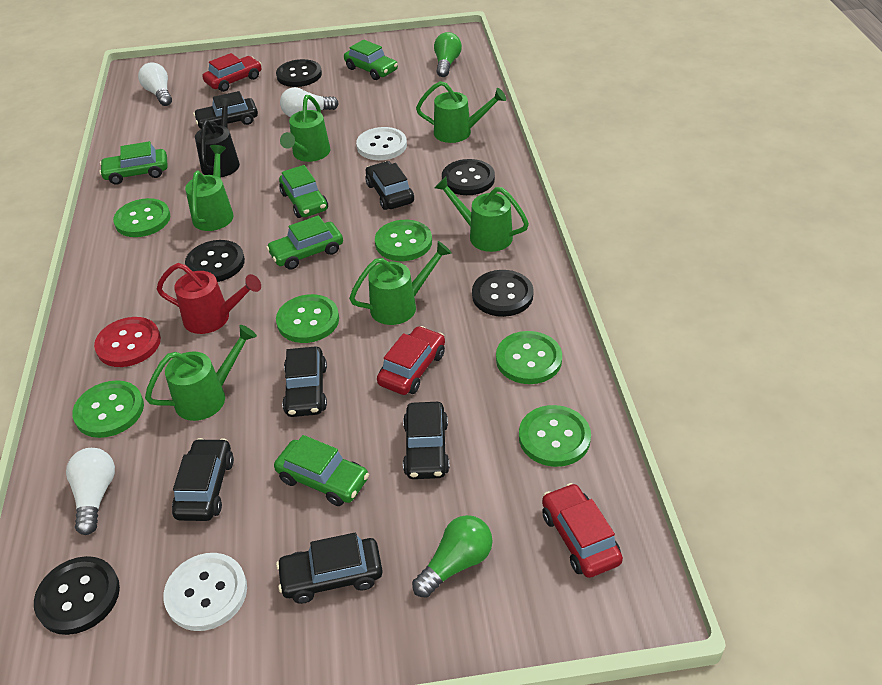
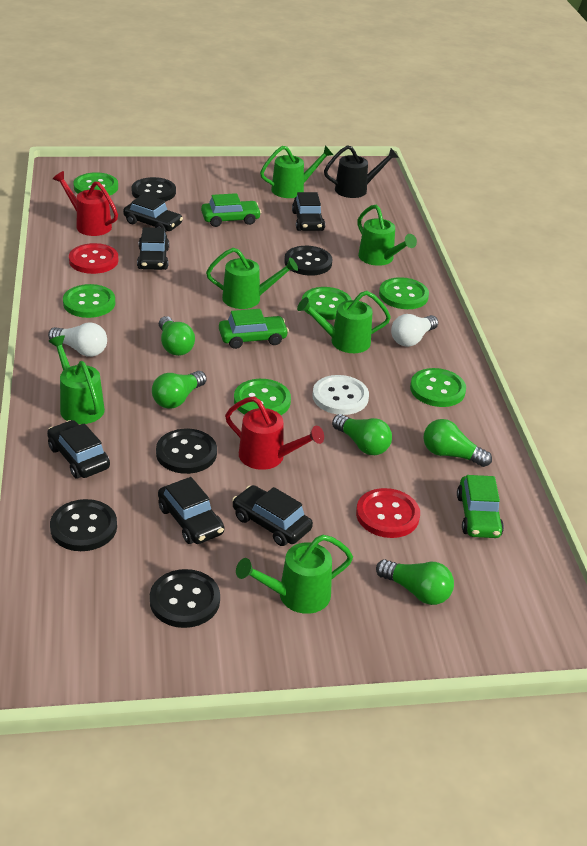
green car: [99,141,167,185] [266,215,343,270] [274,435,369,506] [279,165,328,218] [344,39,398,80] = 5 -> [201,193,261,227] [219,309,289,349] [457,475,504,538] = 3
green light bulb: [412,515,493,598] [434,32,462,77] = 2 -> [152,371,207,409] [159,316,195,356] [332,414,392,455] [376,559,454,605] [424,419,492,467] = 5
red button: [94,317,161,367] = 1 -> [69,243,118,274] [356,488,420,538] = 2
red car: [202,53,262,92] [377,326,445,395] [542,483,623,578] = 3 -> none = 0
red watering can: [157,263,261,334] = 1 -> [53,171,118,236] [225,396,324,470] = 2
white button: [163,553,247,631] [356,127,407,160] = 2 -> [312,375,369,415] = 1
white light bulb: [66,448,115,535] [138,63,172,106] [280,87,339,117] = 3 -> [48,322,107,357] [391,314,438,347] = 2

